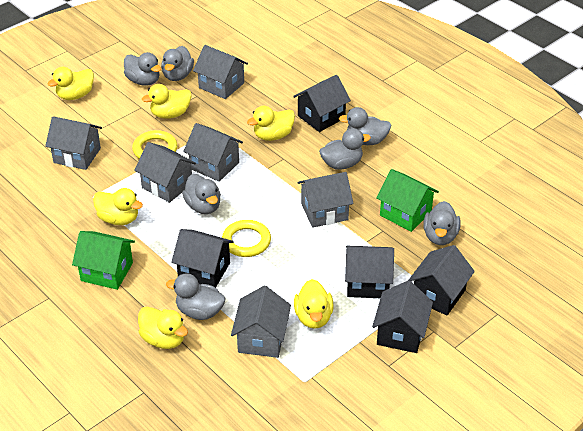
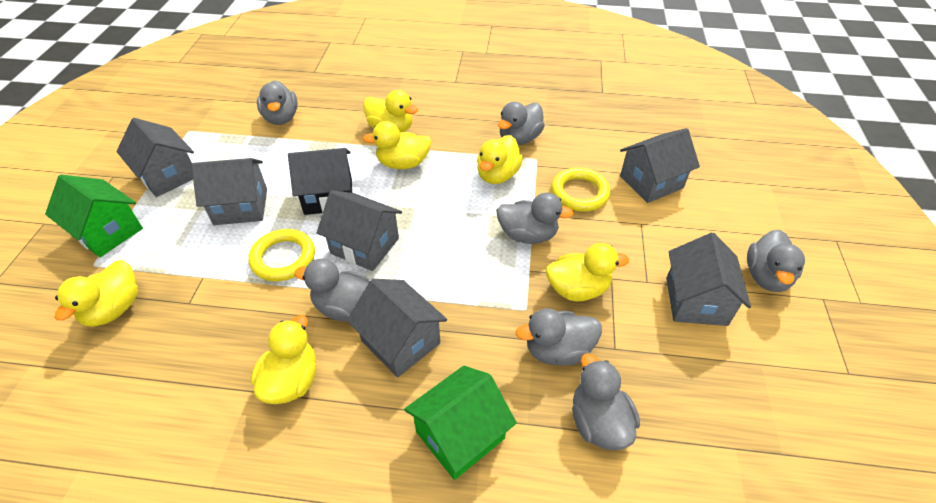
black house: [171,229,234,288] [293,75,351,132] [345,246,394,298] [372,280,433,353] [409,245,475,316] = 5 -> [288,148,352,215] = 1

